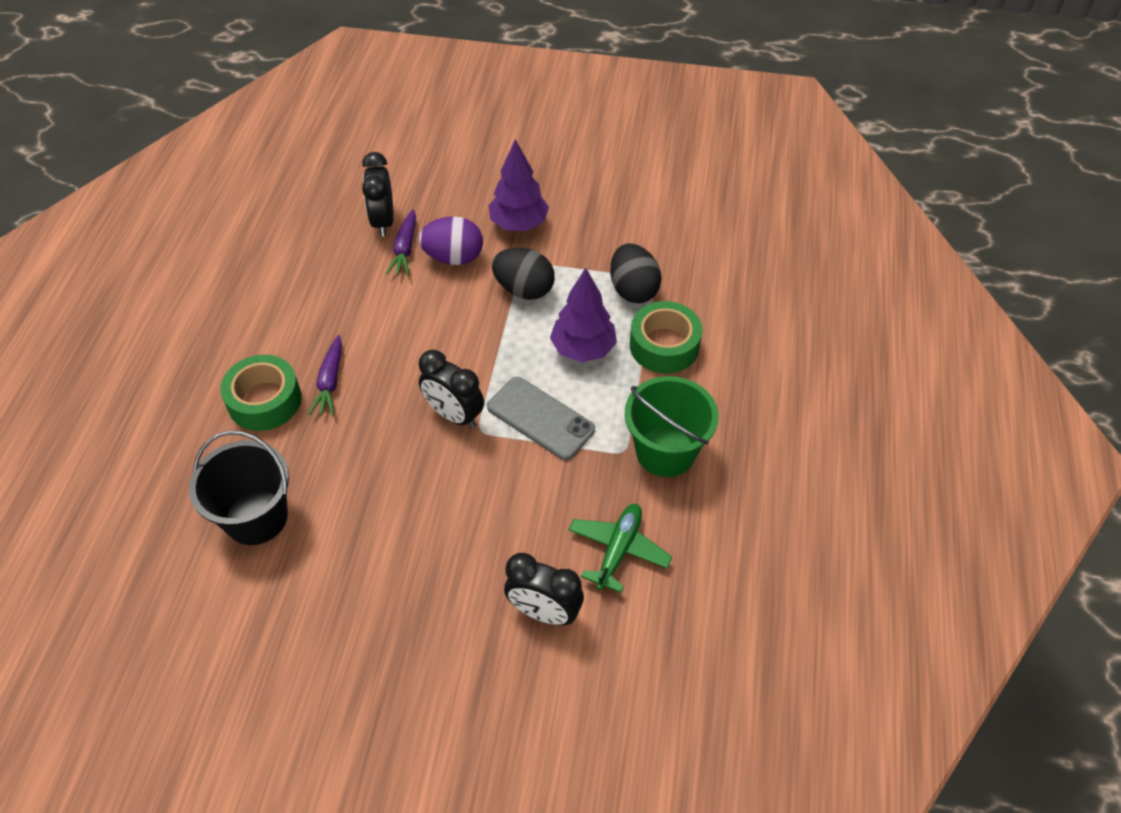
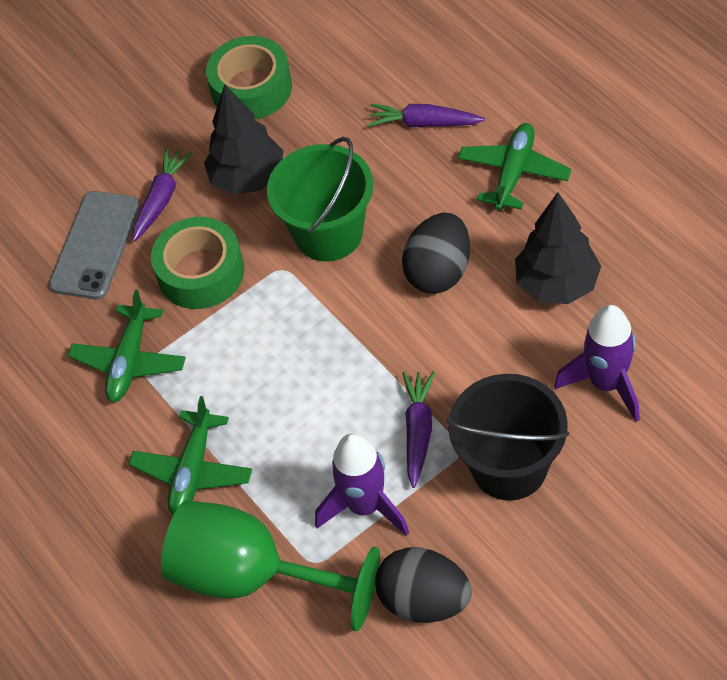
black clock: [362,152,394,237] [419,350,484,429] [504,553,584,625] = 3 -> none = 0
black tree: none = 0 -> [204,84,283,195] [515,192,601,304] = 2
green goblet: none = 0 -> [161,500,380,631] = 1
green plane: [569,504,672,593] = 1 -> [68,289,186,402] [129,396,252,515] [458,123,572,210] = 3
purple carrot: [309,335,342,416] [386,209,416,275] = 2 -> [132,147,193,242] [368,104,485,127] [402,371,435,488] = 3
purple egg: [418,216,483,265] = 1 -> none = 0
purple rocket: none = 0 -> [315,433,409,536] [554,305,640,422] = 2
purple tree: [489,139,549,231] [550,268,617,362] = 2 -> none = 0

